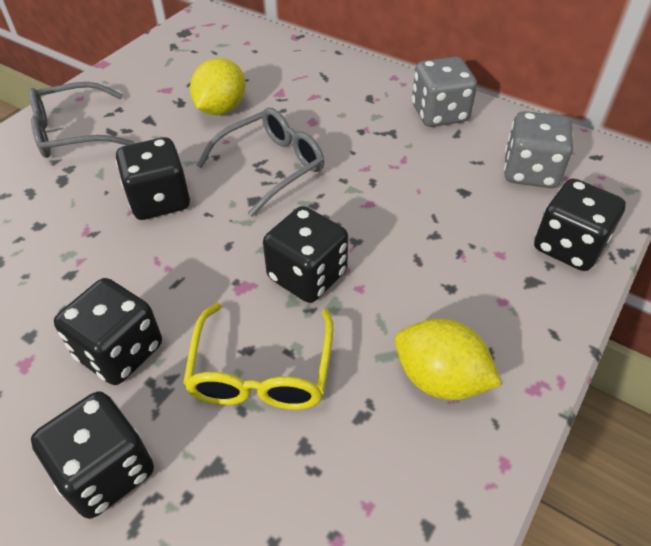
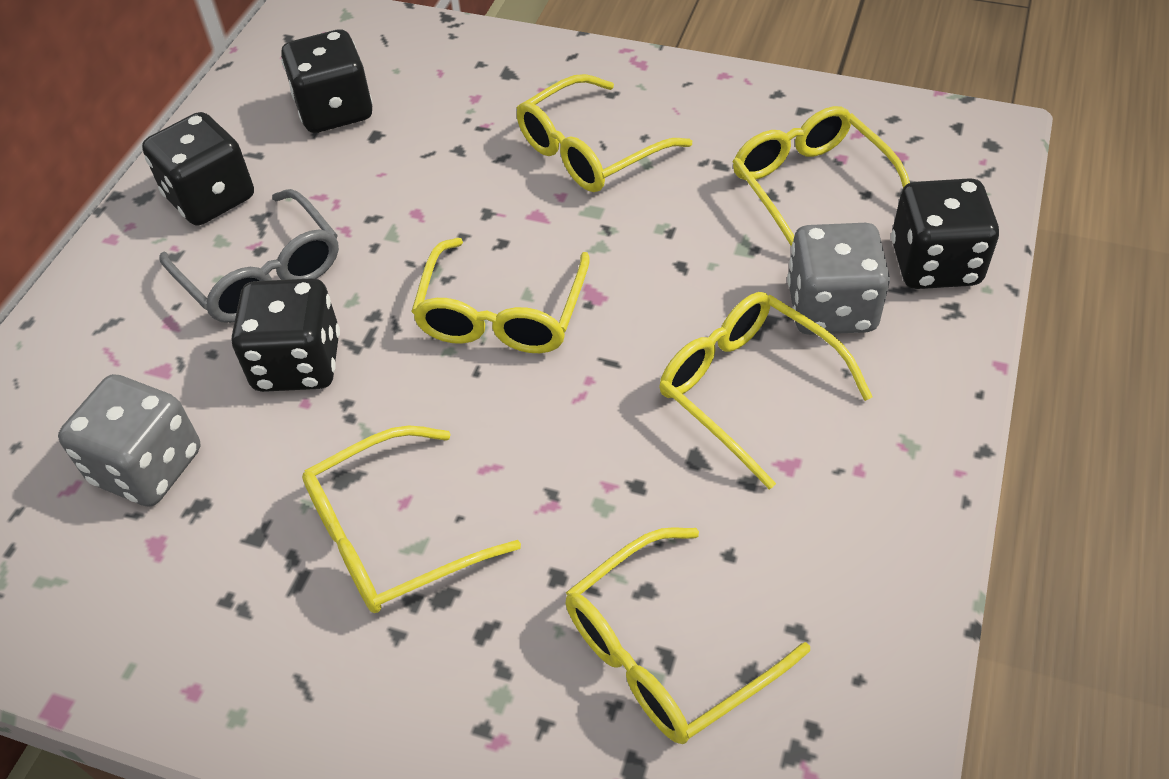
black dice: [31,391,154,519] [54,278,162,385] [116,137,190,220] [263,206,348,303] [534,179,626,271] = 5 -> [142,112,254,226] [231,278,340,392] [281,30,373,133] [891,178,999,289] = 4
grey glasses: [29,82,134,158] [196,108,324,217] = 2 -> [160,189,339,323] = 1
yellow glasses: [183,303,333,410] = 1 -> [302,426,521,613] [411,238,590,353] [517,74,692,192] [566,527,810,744] [659,292,873,490] [732,106,910,247] = 6
yellow lemon: [190,58,246,115] [395,318,502,400] = 2 -> none = 0

